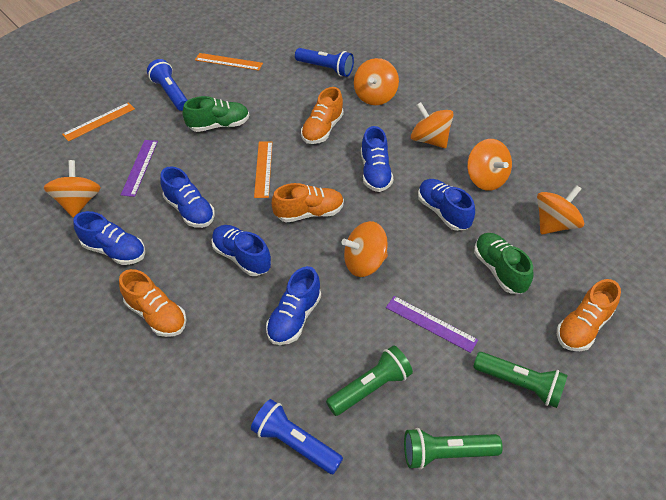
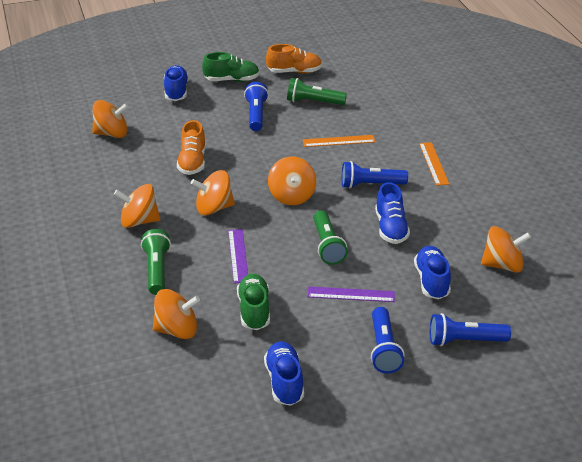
blue flashlight: [147,59,188,111] [251,399,343,474] [295,48,354,77] = 3 -> [244,82,269,131] [341,161,408,188] [371,307,405,374] [430,313,511,346] = 4
blue shoe: [74,211,145,265] [160,167,215,228] [211,225,271,276] [266,266,321,345] [361,126,393,192] [418,179,475,231] = 6 -> [164,65,189,101] [264,341,304,406] [375,182,410,244] [414,246,451,299] = 4
orange ruler: [62,102,135,141] [195,53,263,71] [254,141,272,198] = 3 -> [303,135,375,147] [419,142,449,186] = 2
orange shoe: [119,269,186,337] [272,183,344,223] [301,87,344,144] [557,279,621,351] = 4 -> [177,120,206,175] [266,44,322,73] = 2

